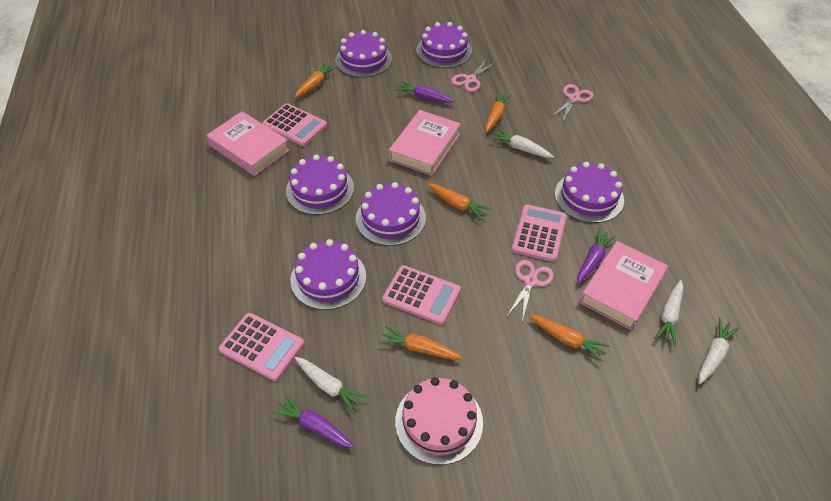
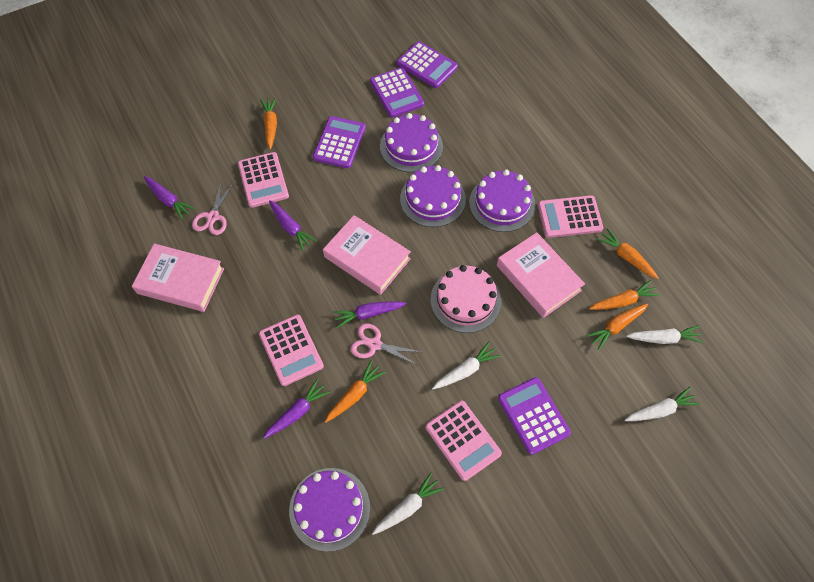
pink scissors: [451,58,496,92] [507,260,554,322] [551,84,593,121] = 3 -> [192,180,234,235] [350,324,421,365] = 2
purple cake: [286,154,354,215] [291,239,366,310] [336,30,392,78] [356,182,426,246] [416,22,472,68] [555,162,624,223] = 6 -> [289,468,370,552] [380,113,443,172] [400,165,466,227] [469,169,535,232] = 4
purple calculator: none = 0 -> [313,116,366,168] [370,67,424,118] [397,41,458,88] [498,377,571,455] = 4
purple carrot: [272,395,354,448] [395,81,455,103] [577,228,616,284] = 3 -> [144,176,195,220] [263,379,330,439] [269,200,317,251] [333,301,407,328] = 4

